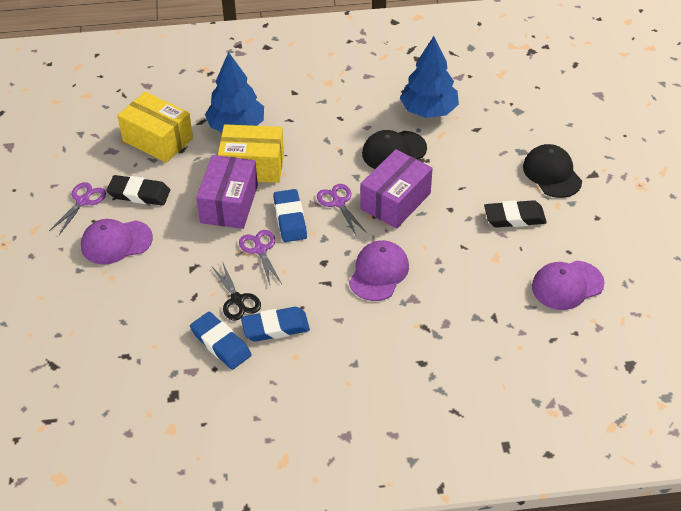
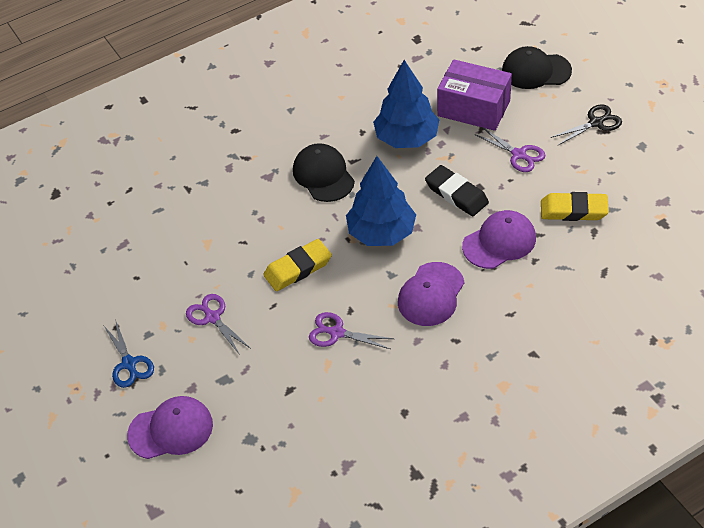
black eraser: [107,175,170,206] [484,200,547,228] = 2 -> [425,165,489,216] = 1
blue eraser: [190,312,252,370] [241,307,310,342] [273,189,307,242] = 3 -> none = 0
blue scissors: none = 0 -> [104,319,154,388] = 1
purple box: [196,155,258,229] [360,149,433,228] = 2 -> [437,59,512,131] = 1
yellow box: [117,92,193,163] [218,124,284,183] = 2 -> none = 0
yellow eraser: none = 0 -> [263,239,332,291] [541,192,609,221] = 2

